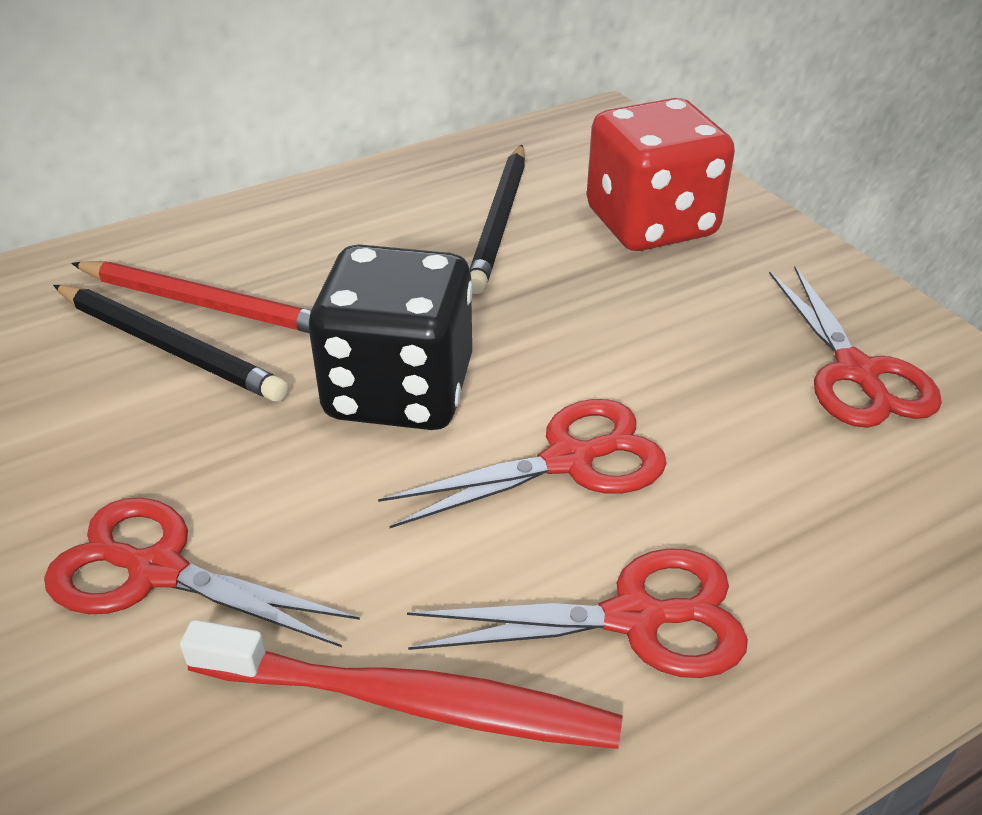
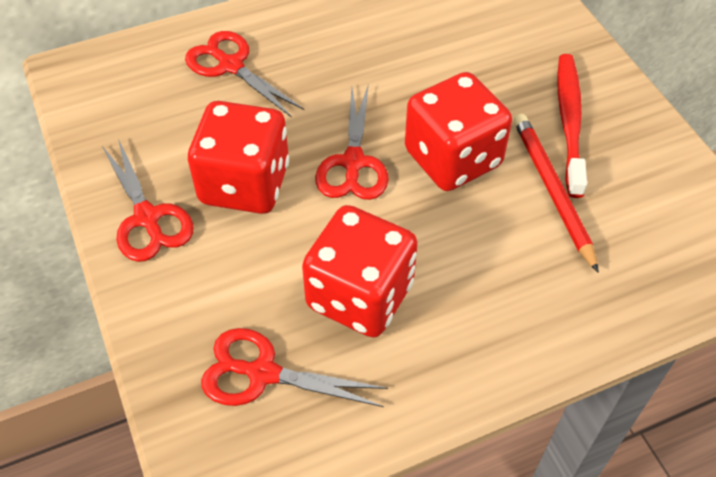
black dice: [309,244,473,430] = 1 -> none = 0
black pencil: [53,285,288,402] [470,145,525,294] = 2 -> none = 0
red dice: [587,98,735,251] = 1 -> [188,101,289,214] [302,205,418,338] [405,72,512,191] = 3

